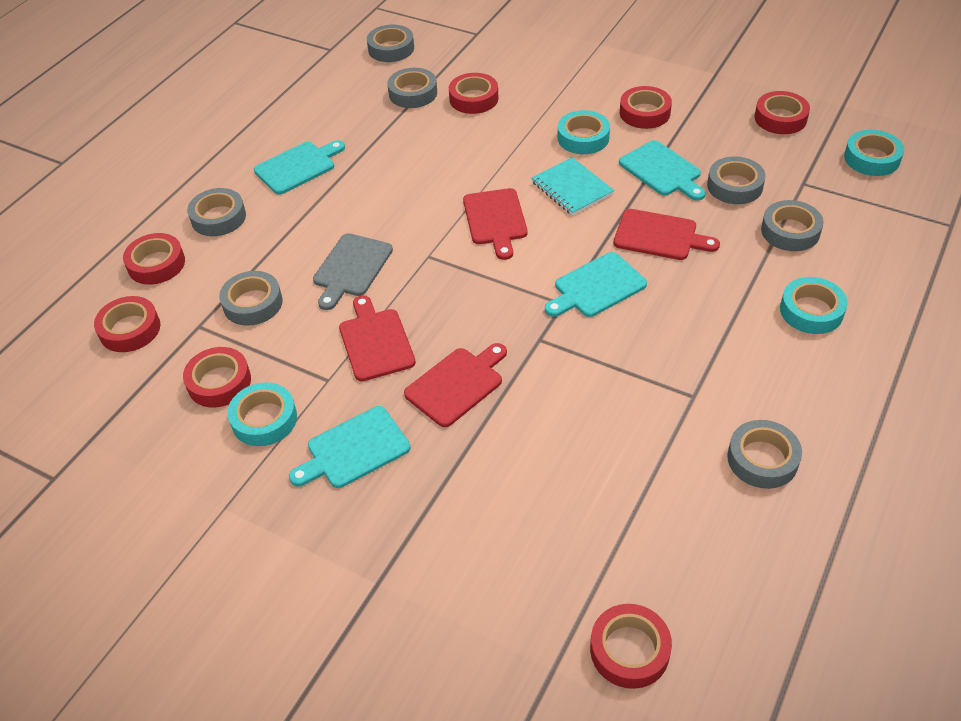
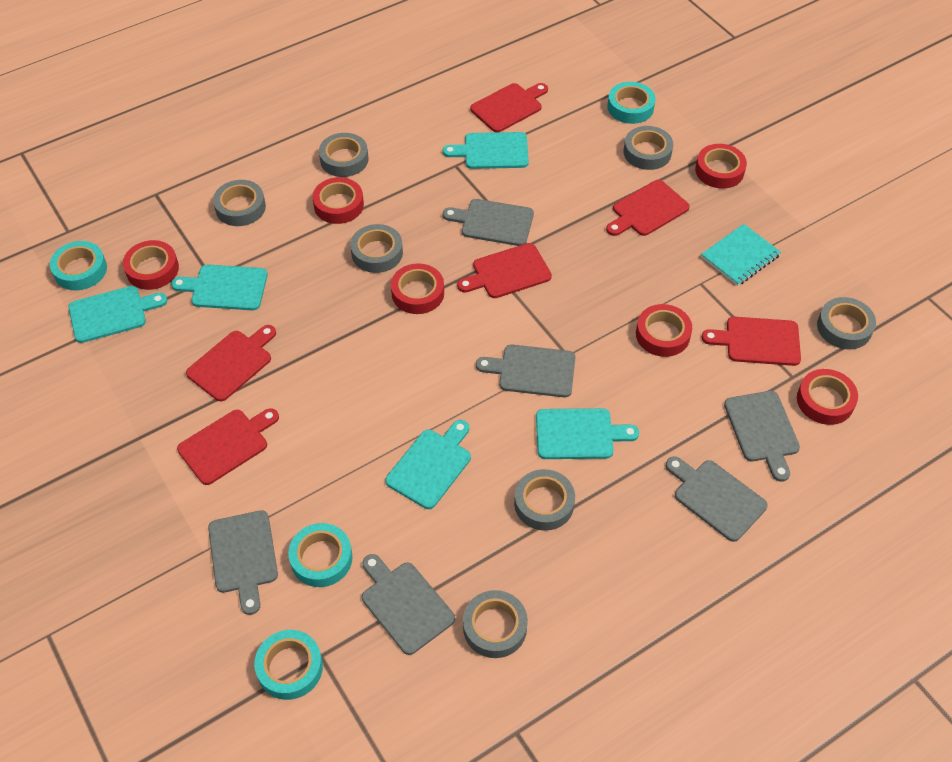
grey cutting board: [313,233,393,310] = 1 -> [208,510,278,615] [362,554,455,655] [443,199,534,246] [476,345,576,397] [666,456,768,542] [724,391,800,482] = 6
red cutting board: [339,295,416,381] [404,343,507,427] [463,188,528,260] [613,209,720,260] = 4 -> [177,408,279,485] [186,325,276,402] [457,243,552,298] [470,83,548,132] [606,180,690,236] [701,317,801,366] = 6
red tape: [94,296,160,352] [123,233,185,285] [183,347,251,407] [449,73,499,114] [590,604,672,689] [620,86,672,129] [755,91,810,134] = 7 -> [123,240,179,290] [312,177,364,224] [391,263,444,314] [636,304,692,357] [695,144,747,189] [797,369,858,425] = 6
turquoise cutting board: [254,140,345,195] [289,406,410,488] [545,252,647,317] [619,140,706,201] = 4 -> [68,286,167,343] [171,265,268,310] [385,420,471,509] [443,132,529,169] [536,408,639,459] = 5

